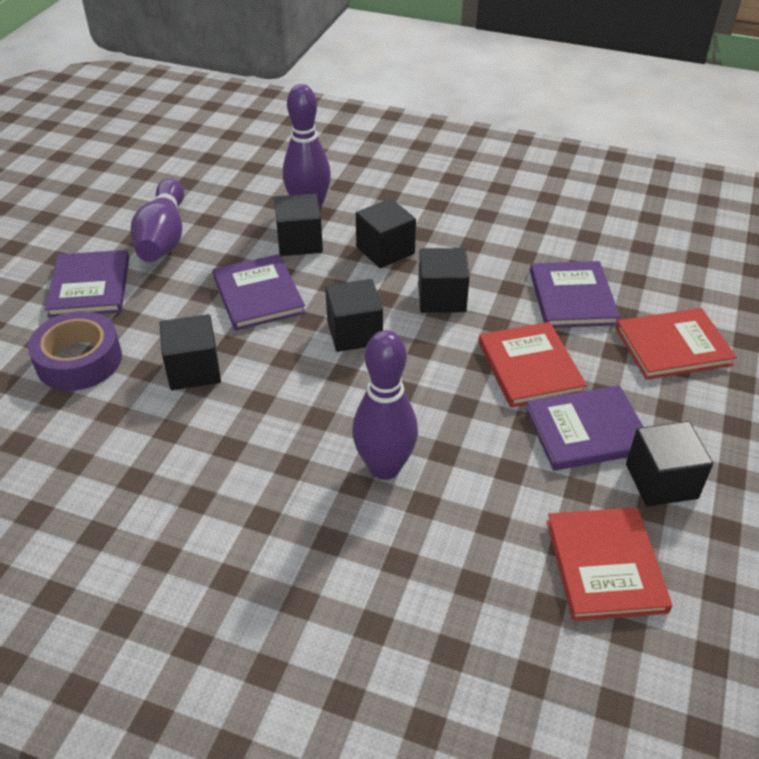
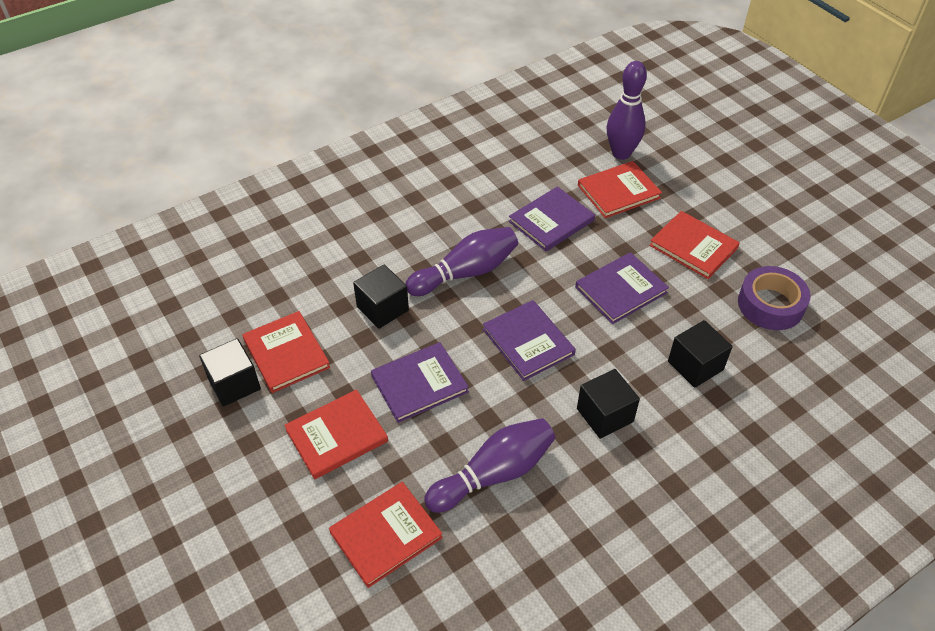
black cube: [160,314,221,390] [274,193,323,256] [325,279,383,352] [356,198,416,268] [418,248,470,313] [626,421,713,506] = 6 -> [199,338,261,407] [353,264,409,329] [577,369,640,439] [668,320,732,388] = 4
red book: [478,322,587,408] [547,507,672,621] [616,308,737,380] = 3 -> [242,311,330,393] [284,389,388,479] [329,482,443,588] [578,161,662,218] [649,211,740,279] = 5

